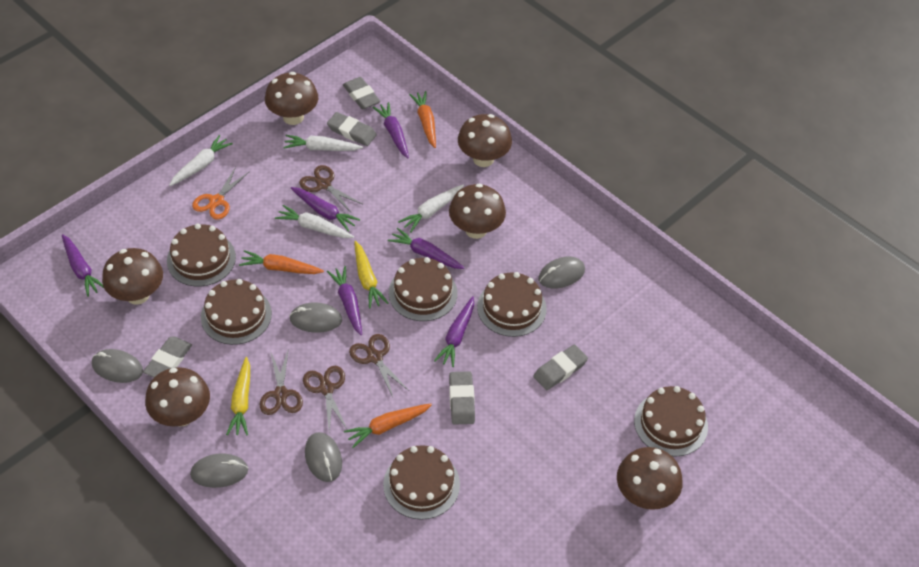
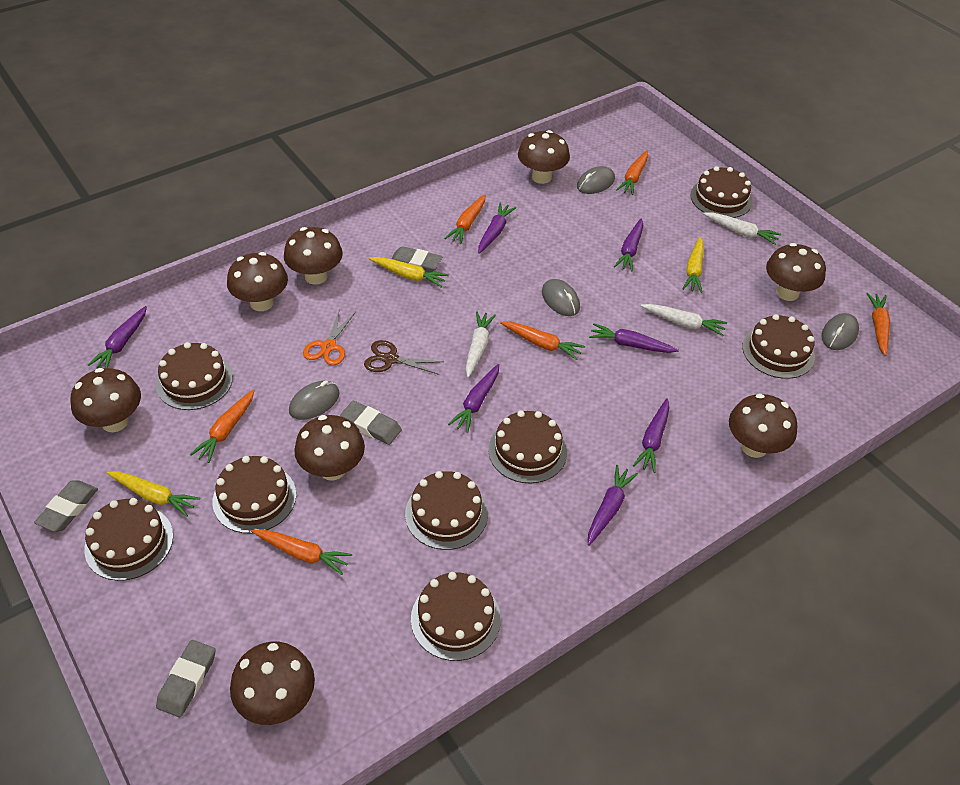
brown cake: [167,223,236,287] [201,279,272,345] [383,445,460,520] [389,257,458,321] [477,272,547,337] [634,386,708,457] = 6 -> [84,498,173,581] [156,342,233,410] [212,456,296,534] [405,471,488,550] [411,572,501,661] [488,410,567,484] [690,166,753,218] [743,314,815,379] = 8
brown mushroom: [102,248,163,305] [145,367,210,427] [265,72,318,125] [449,183,506,239] [458,114,512,167] [617,447,683,510] = 6 -> [70,368,141,432] [227,252,288,311] [230,642,315,725] [284,227,343,285] [294,415,365,480] [518,130,570,184] [729,394,797,458] [766,243,826,301] = 8
brown scissors: [260,350,303,415] [299,165,362,212] [303,366,347,432] [349,334,409,397] = 4 -> [364,340,444,375] = 1
grey eraser: [143,337,192,378] [327,112,377,146] [343,77,381,109] [449,371,475,425] [533,345,588,390] = 5 -> [34,480,98,532] [156,640,216,717] [340,401,402,445] [391,246,443,273] = 4
grey mouse: [92,349,143,383] [190,454,248,488] [289,303,342,333] [305,432,342,482] [538,257,585,288] = 5 -> [289,381,340,420] [542,279,580,316] [577,166,615,194] [821,313,859,350] = 4
orange carrot: [239,250,324,274] [344,403,432,448] [409,91,436,148] = 3 -> [190,390,254,463] [251,529,352,575] [444,194,485,244] [500,321,585,360] [616,150,648,195] [866,293,890,356] = 6
purple carrot: [62,234,104,297] [291,187,360,232] [327,266,362,335] [372,102,409,158] [388,228,465,269] [434,296,474,367] = 6 -> [88,306,147,369] [448,364,499,433] [478,203,517,254] [588,465,638,546] [589,323,679,353] [614,218,643,272] [633,398,670,473] = 7
white carrot: [169,135,233,186] [275,205,354,238] [283,135,363,151] [398,185,464,233] = 4 -> [466,311,496,378] [640,304,727,336] [703,212,781,245] = 3
yellow carrot: [226,357,250,435] [354,241,388,308] = 2 -> [107,471,200,517] [369,257,449,287] [683,237,704,293] = 3

